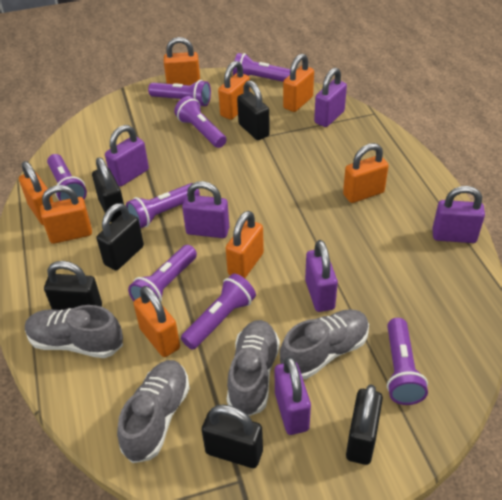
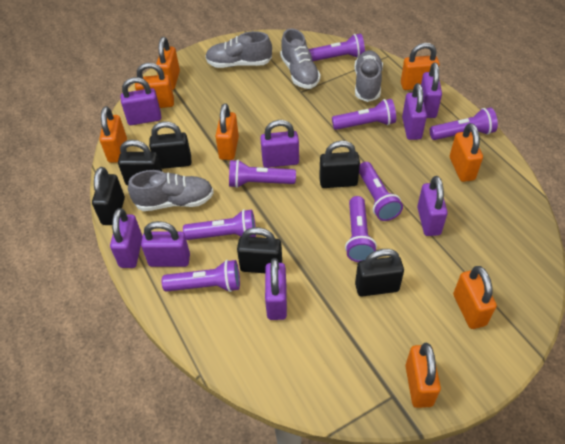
purple padlock: [105,125,149,186] [182,181,229,238] [275,356,311,435] [305,240,338,312] [314,68,347,127] [432,186,485,243] = 6 -> [110,208,143,268] [121,77,161,125] [141,221,190,267] [260,120,299,168] [265,258,287,320] [402,83,427,140] [417,176,448,236] [421,63,442,118] = 8

